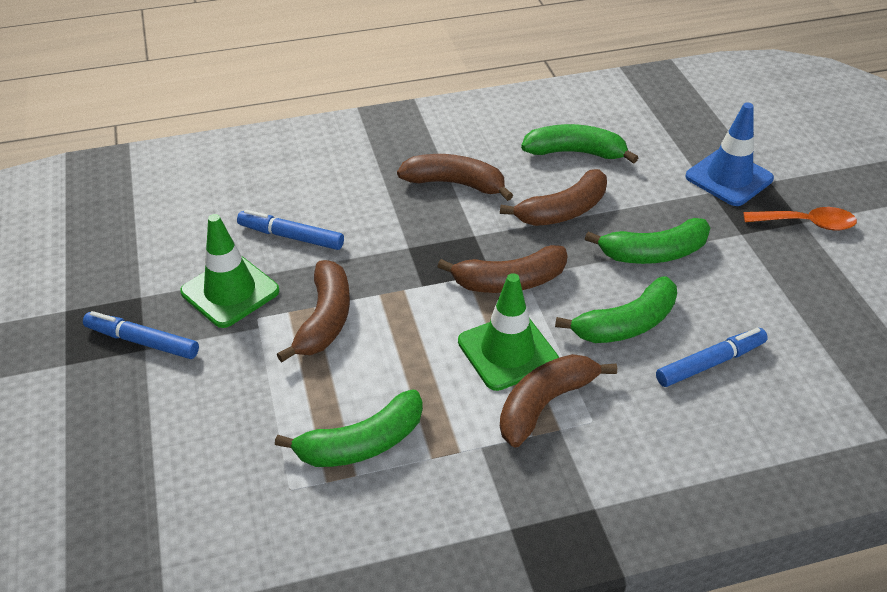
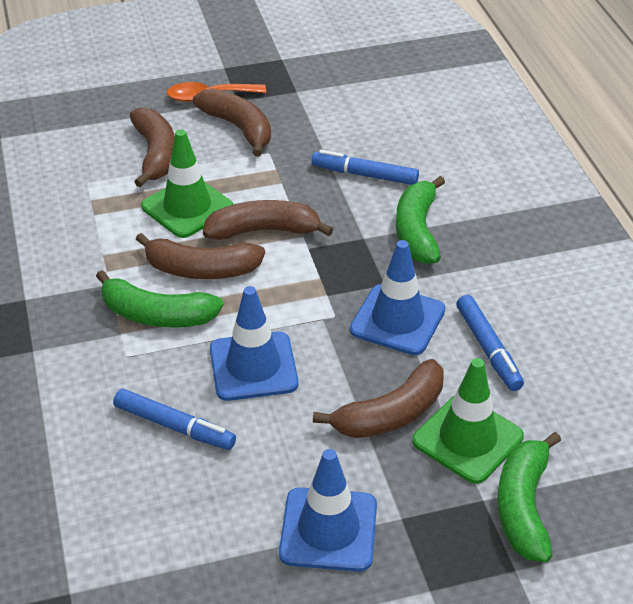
blue traffic cone: [686,103,774,206] = 1 -> [210,286,299,401] [279,449,377,572] [350,240,445,355] = 3
green banana: [275,389,423,467] [521,124,638,164] [555,276,677,343] [585,218,710,264] = 4 -> [96,270,223,328] [396,176,445,264] [497,432,561,562] = 3

